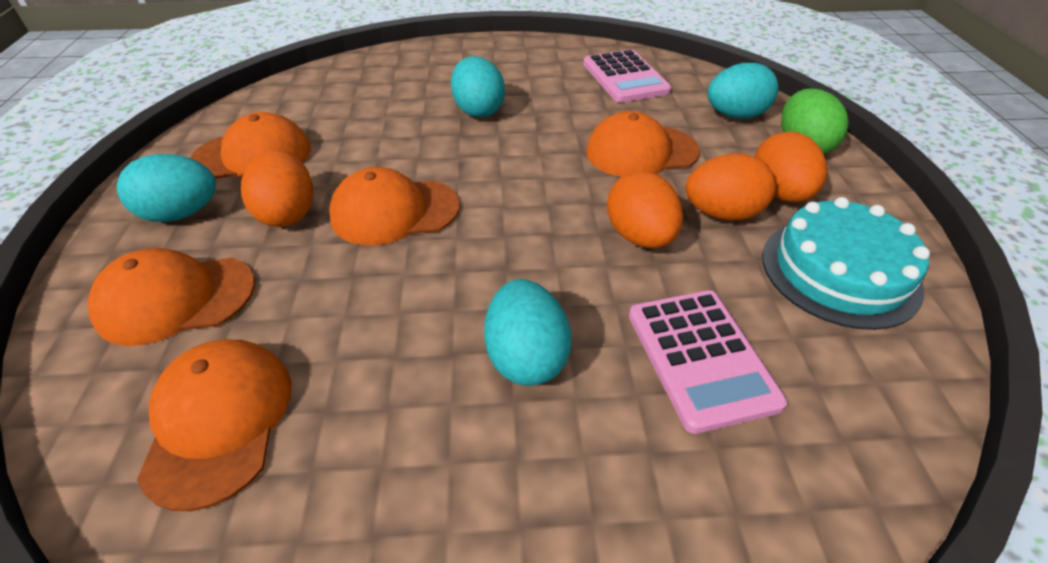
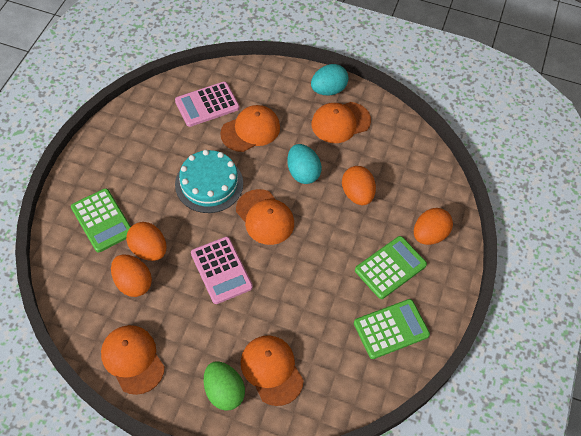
green calculator: none = 0 -> [71,188,131,252] [354,299,430,359] [355,236,427,299] = 3
turquoise egg: [117,154,216,222] [451,56,505,118] [484,279,571,386] [708,63,779,119] = 4 -> [287,144,322,184] [311,64,348,96] = 2

